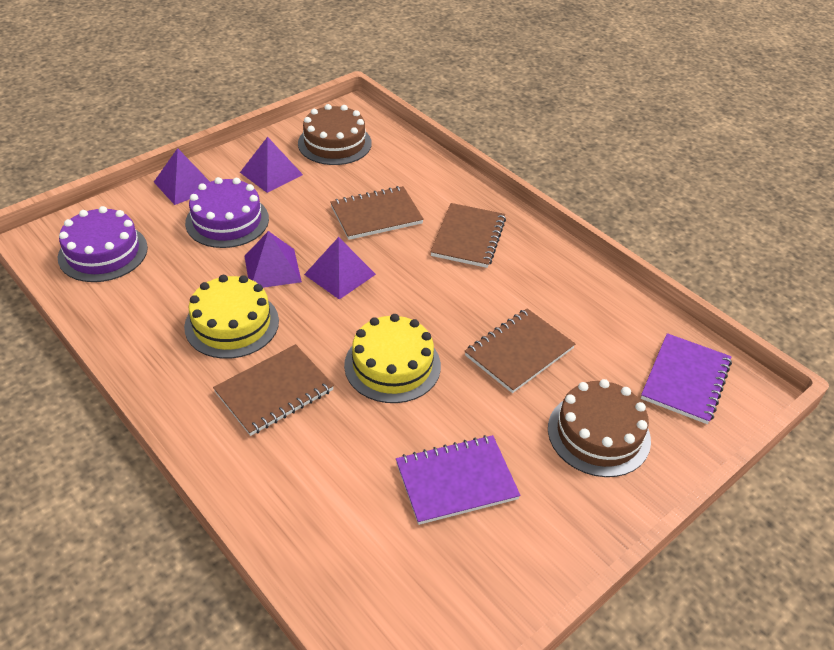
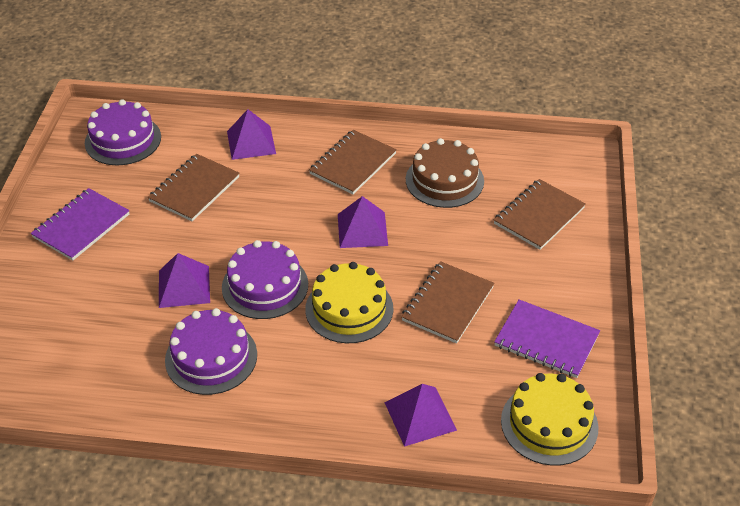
brown cake: [298,104,372,165] [548,379,651,477] = 2 -> [406,138,484,208] = 1
purple cake: [58,206,148,282] [185,177,269,248] = 2 -> [85,99,161,165] [165,308,257,395] [222,240,308,319] = 3

